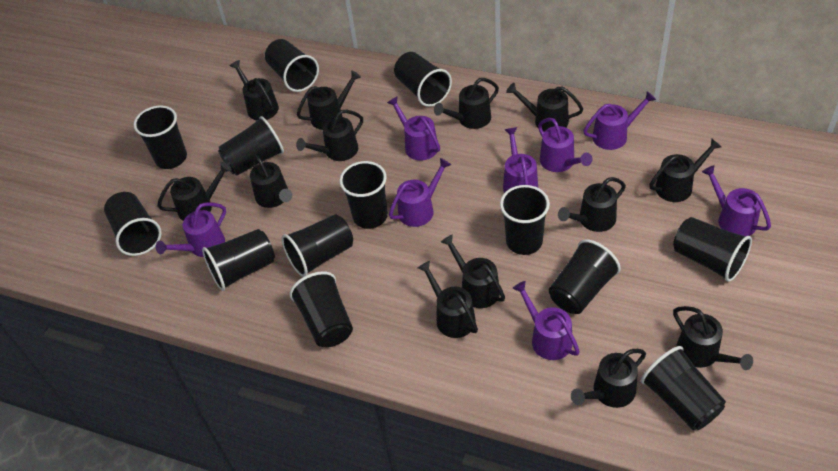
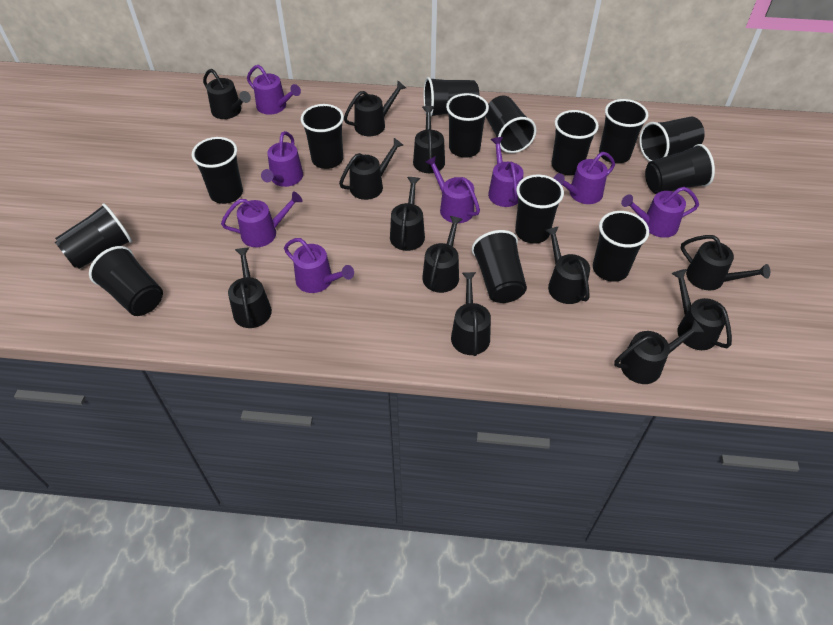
black cup: [104,192,162,256] [134,105,187,169] [202,229,275,291] [218,116,284,176] [265,39,319,92] [281,214,353,277] [290,271,353,347] [339,161,388,229] [394,52,452,107] [500,185,550,255] [549,240,621,314] [641,346,726,430] [673,217,752,282] = 13 -> [55,203,132,269] [89,246,163,316] [192,137,243,204] [301,104,344,169] [424,77,480,116] [446,93,489,158] [472,230,527,303] [486,96,537,153] [515,175,564,244] [552,110,599,175] [593,211,649,282] [599,99,648,164] [639,117,705,162] [645,144,715,194] = 14
black watering can: [157,162,232,221] [230,60,279,120] [250,155,292,208] [296,110,363,161] [297,70,361,130] [418,261,478,338] [434,78,499,129] [441,234,505,308] [506,83,583,132] [558,177,626,232] [571,349,646,408] [649,139,721,202] [673,306,753,370] = 13 -> [203,69,251,119] [228,247,272,328] [339,138,403,200] [344,80,406,136] [390,177,425,251] [413,106,445,173] [422,216,463,293] [451,272,491,356] [545,226,590,304] [614,320,704,384] [672,269,732,350] [681,235,770,290] = 12

